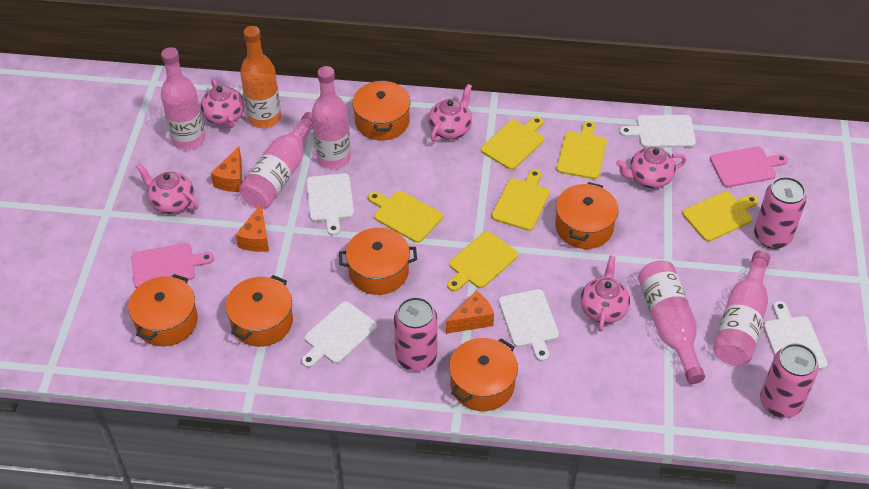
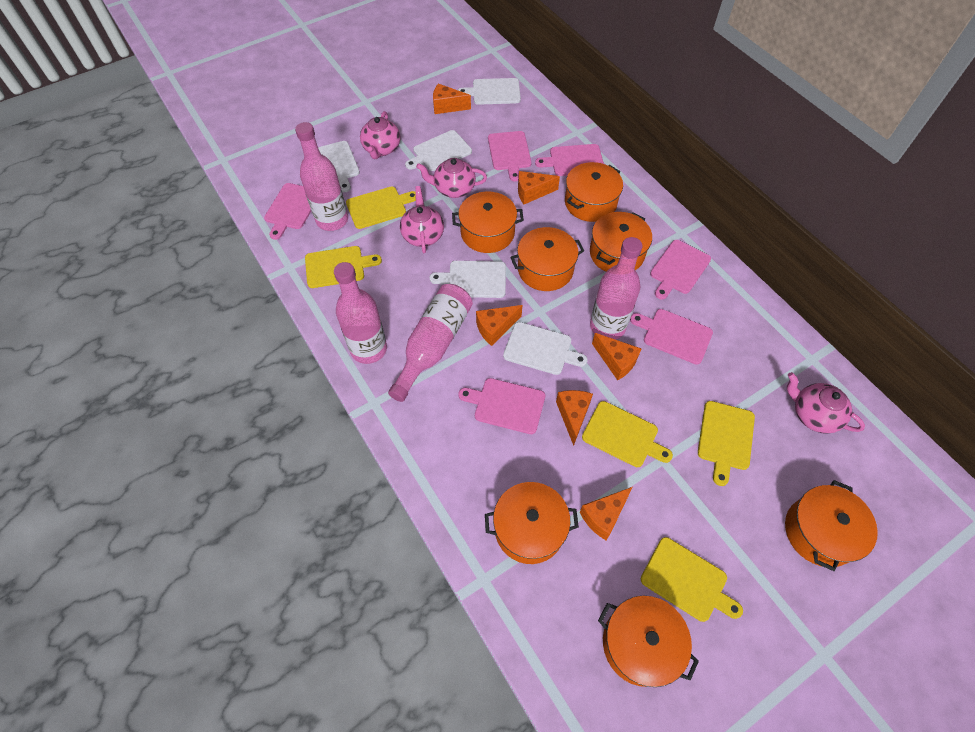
orange bottle: [240,26,281,128] = 1 -> none = 0
orange cheese: [211,146,242,192] [236,204,269,252] [446,291,494,334] = 3 -> [433,84,471,114] [476,305,522,346] [518,171,560,204] [556,390,593,446] [580,487,632,540] [592,333,641,380] = 6
orange pot: [128,274,198,346] [225,275,293,347] [339,228,417,295] [352,80,410,140] [449,338,518,411] [555,182,619,249] = 6 -> [452,192,524,253] [485,482,579,564] [510,227,584,291] [565,162,623,222] [590,212,652,272] [598,596,699,687] [785,480,878,571] = 7
pink bottle: [161,47,205,150] [239,112,313,209] [312,66,351,169] [638,261,705,384] [713,250,770,365] = 5 -> [295,122,348,231] [334,262,387,364] [388,284,473,402] [590,237,643,340] = 4
pink can: [394,297,437,371] [754,177,807,249] [760,343,819,418] = 3 -> none = 0
pink cutting board: [131,243,214,288] [710,147,788,187] = 2 -> [264,183,311,240] [458,378,545,434] [488,131,531,182] [535,144,604,176] [630,309,713,365] [650,240,711,299] = 6
pink teapot: [136,163,199,214] [200,79,245,128] [428,84,472,142] [580,255,630,332] [616,147,686,188] = 5 -> [360,111,400,159] [400,186,444,253] [416,158,487,198] [787,372,865,434] = 4
yellow cutting board: [368,191,443,243] [447,231,518,292] [481,117,544,170] [492,169,550,231] [557,121,607,179] [683,191,758,241] = 6 -> [305,246,382,288] [346,187,416,229] [582,401,673,467] [641,537,743,622] [698,401,755,486] = 5

